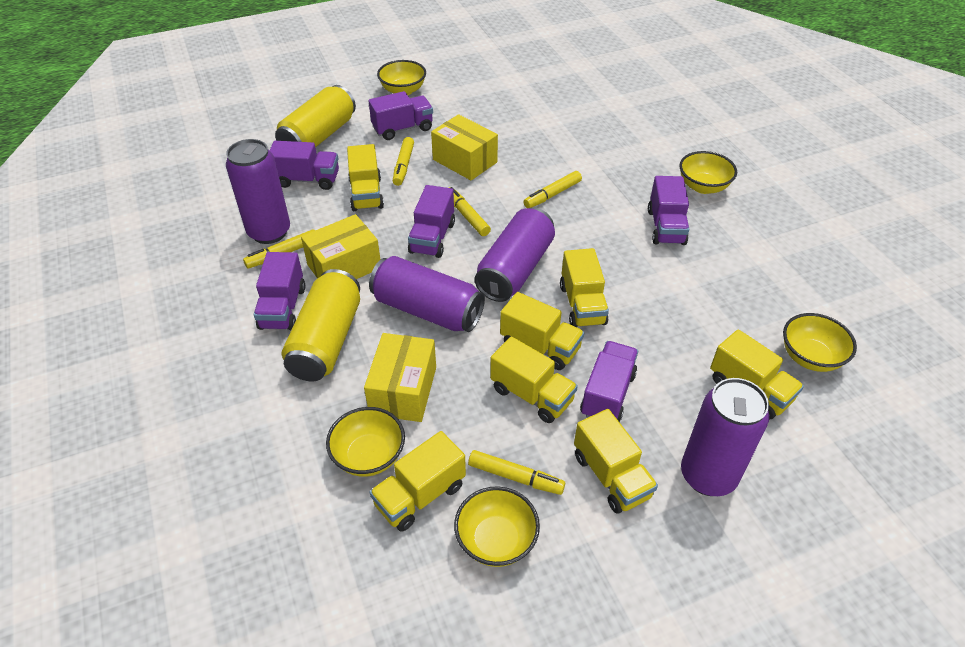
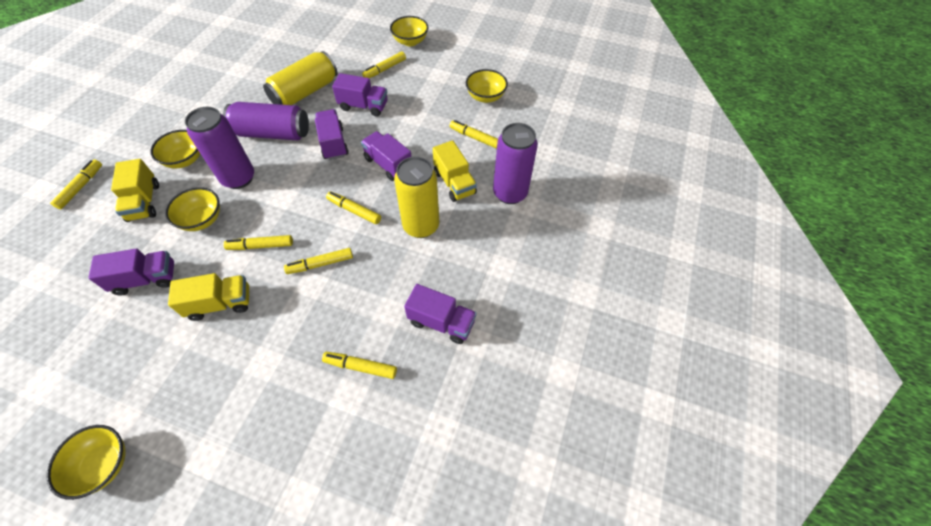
purple can: [226,139,290,244] [369,256,485,332] [475,207,555,302] [681,378,769,496] = 4 -> [185,107,254,189] [223,102,309,140] [493,123,538,204] = 3
purple truck: [254,252,305,330] [269,141,339,190] [368,91,433,140] [408,185,455,258] [580,341,638,422] [648,176,689,245] = 6 -> [88,249,174,296] [315,109,349,160] [332,73,387,117] [361,131,412,181] [404,284,477,344] = 5
yellow box: [301,214,380,279] [364,333,436,422] [431,114,498,180] = 3 -> none = 0
yellow marker: [243,229,315,269] [393,137,414,186] [449,187,491,236] [468,450,565,495] [523,171,582,208] = 5 -> [50,160,102,209] [223,235,293,250] [284,248,353,274] [322,352,397,379] [326,191,381,224] [362,52,406,78] [450,120,498,149] = 7
yellow truck: [347,144,384,211] [369,431,466,532] [490,337,578,423] [500,292,584,370] [560,248,609,327] [574,409,658,514] [710,329,804,420] = 7 -> [111,159,159,222] [168,273,249,321] [433,140,477,202] = 3

